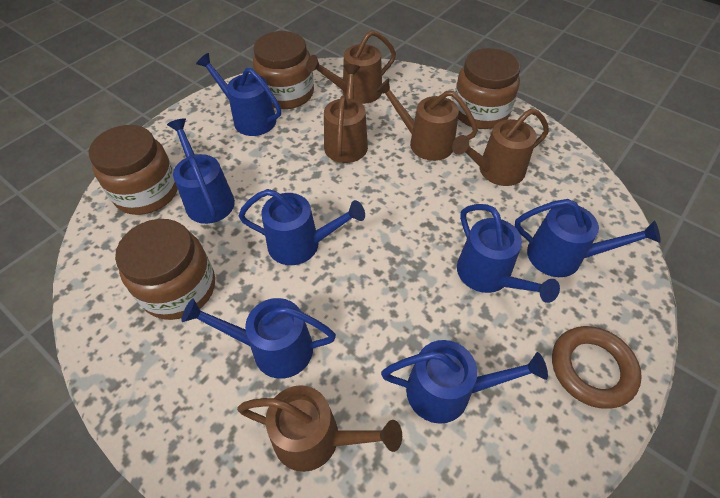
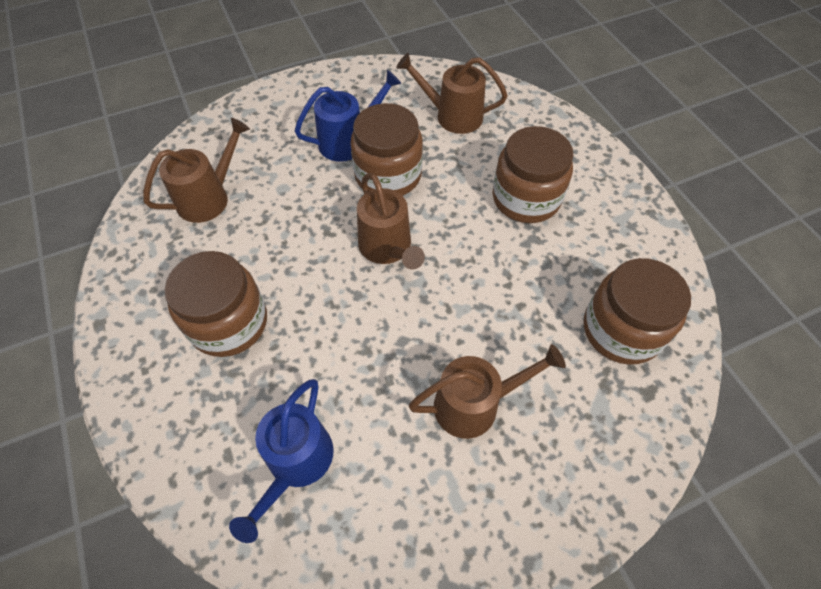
blue watering can: [167,118,235,224] [181,298,336,379] [196,53,281,136] [238,189,365,265] [381,340,548,424] [457,204,560,303] [515,199,661,277] = 7 -> [229,379,333,543] [295,70,402,162] = 2
brown ring: [552,326,642,409] = 1 -> none = 0
brown watering can: [237,385,402,472] [306,30,396,104] [324,64,368,163] [376,79,478,161] [452,108,549,186] = 5 -> [143,118,250,223] [357,173,425,270] [396,53,508,134] [409,344,566,439] = 4

